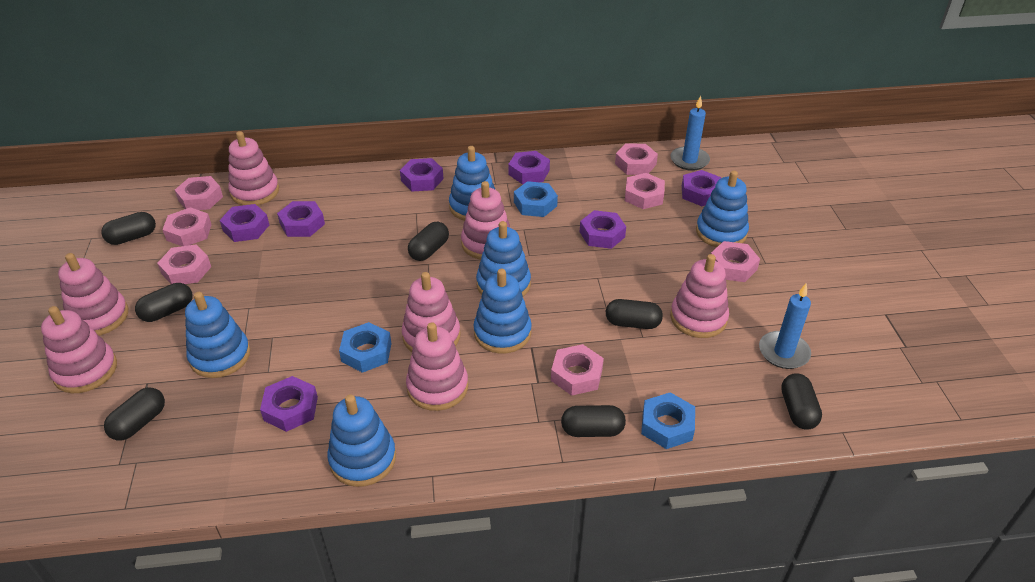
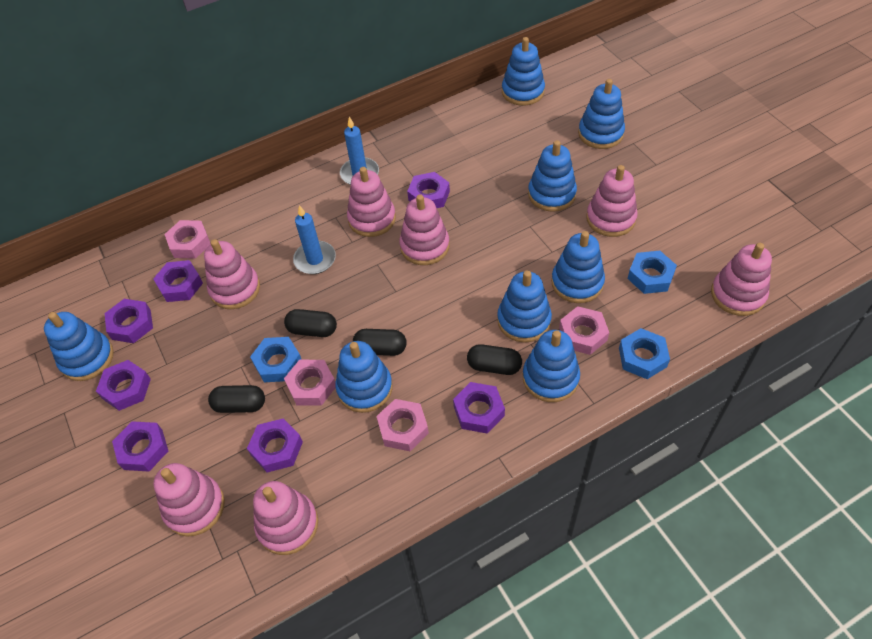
black capsule: [101,212,156,245] [104,387,165,441] [135,283,193,322] [408,222,449,261] [561,405,626,437] [606,299,663,329] [781,373,822,430] = 7 -> [208,385,265,413] [284,309,337,337] [353,329,407,356] [467,344,522,375] = 4
blue stacking toy: [185,292,250,378] [327,394,396,487] [449,146,495,221] [474,269,532,354] [476,221,531,297] [696,170,749,247] = 6 -> [44,312,114,381] [335,341,393,413] [497,270,552,342] [502,37,545,106] [523,330,580,402] [528,140,577,212] [551,231,605,303] [578,79,625,149] = 8
pink nut: [157,244,211,284] [162,207,212,246] [175,176,223,210] [551,344,604,396] [615,143,658,175] [625,173,665,209] [711,241,760,282] = 7 -> [164,220,211,259] [284,360,336,406] [377,399,429,451] [559,306,609,355] = 4

